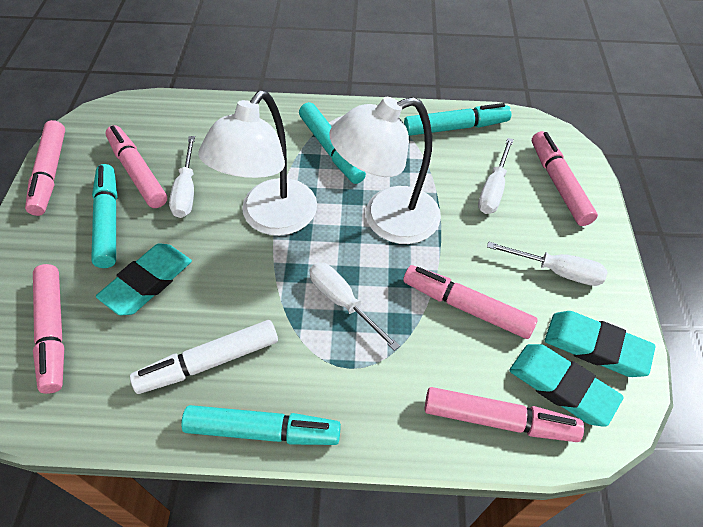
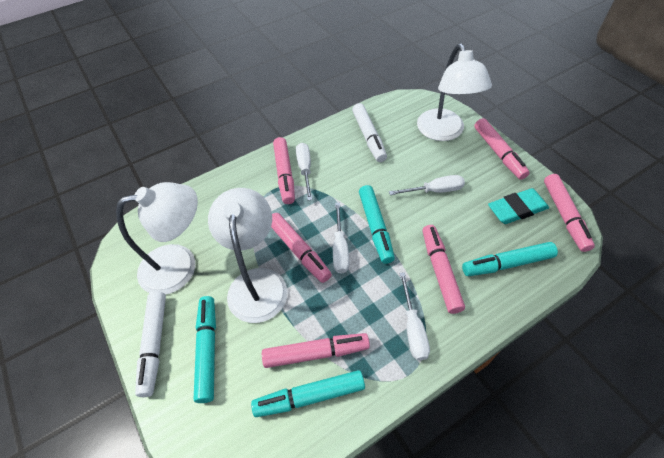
turquoise eraser: [96,243,192,315] [509,344,624,427] [545,311,656,377] = 3 -> [488,188,549,224] = 1
white lamp: [198,91,317,236] [329,97,441,244] = 2 -> [116,182,198,295] [208,188,288,323] [417,44,492,141] = 3
white marker: [130,320,278,394] = 1 -> [135,291,166,397] [352,103,387,162] = 2

